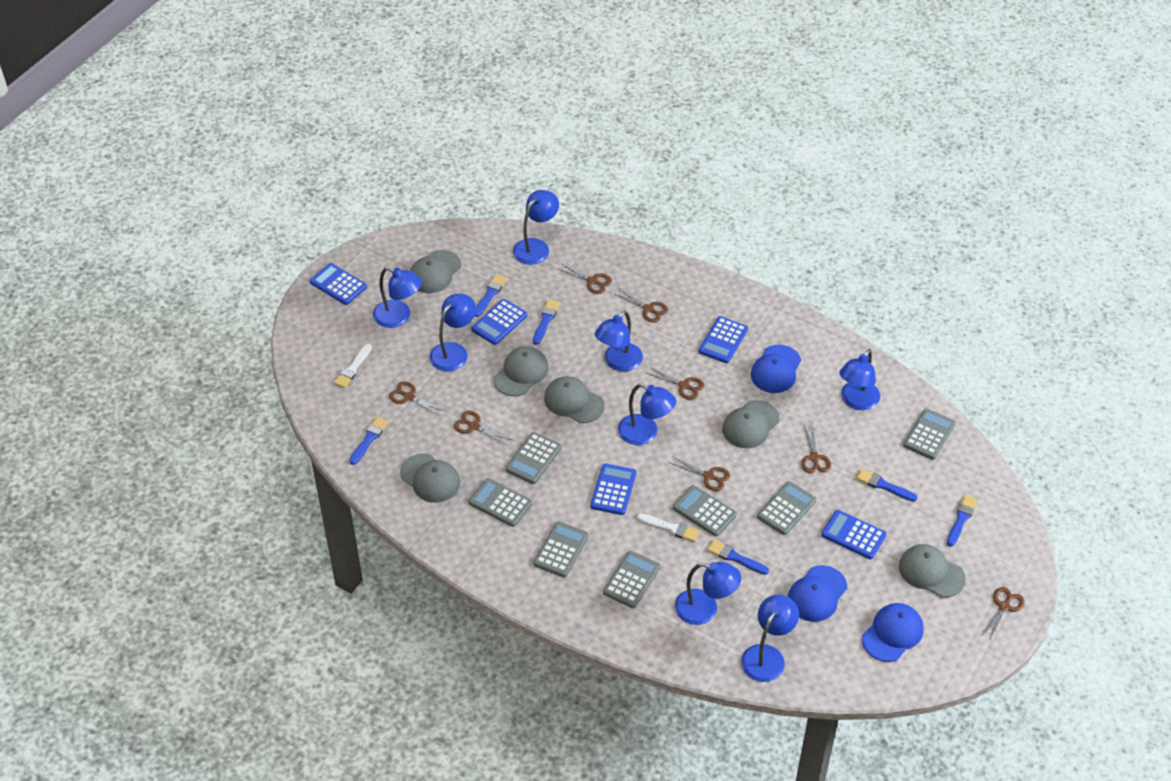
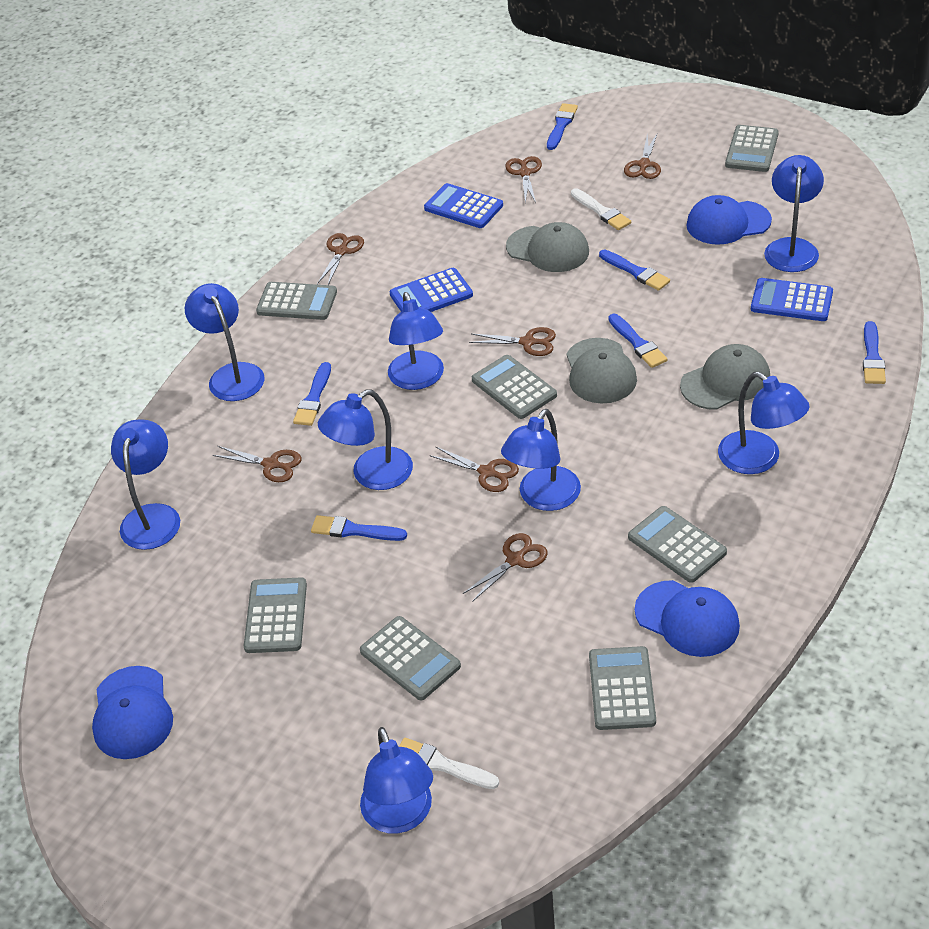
blue calculator: [310,263,367,305] [471,299,527,345] [590,464,636,515] [699,316,748,363] [821,510,887,559] = 5 -> [389,268,473,312] [424,183,503,228] [751,278,833,321] = 3
brown scissors: [389,381,445,416] [454,411,511,445] [557,263,612,294] [614,288,668,323] [647,367,704,400] [670,457,730,491] [801,424,831,473] [983,587,1025,639] = 8 -> [212,446,302,482] [317,233,364,285] [429,446,519,492] [463,533,548,602] [469,327,556,356] [505,156,542,204] [624,134,661,179] = 7
grey cap: [400,453,460,503] [410,250,461,293] [494,346,549,396] [544,376,605,423] [722,400,780,448] [899,544,966,598] = 6 -> [506,222,589,272] [566,338,637,404] [680,344,770,410] = 3

